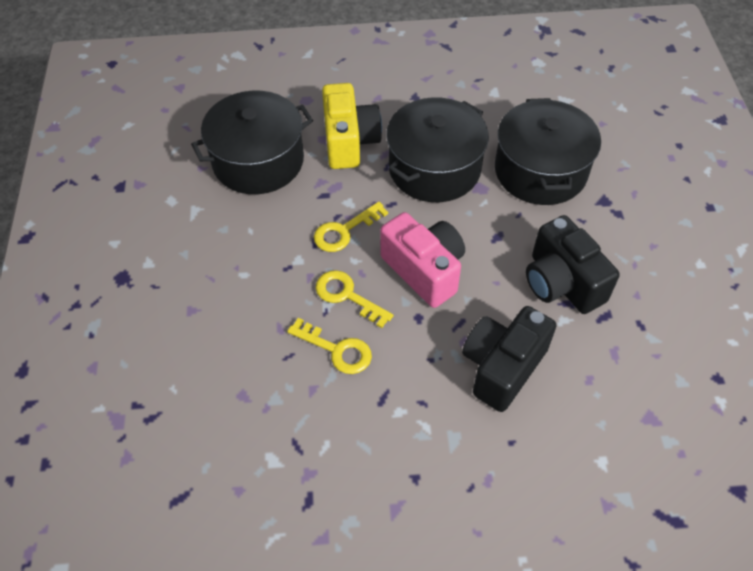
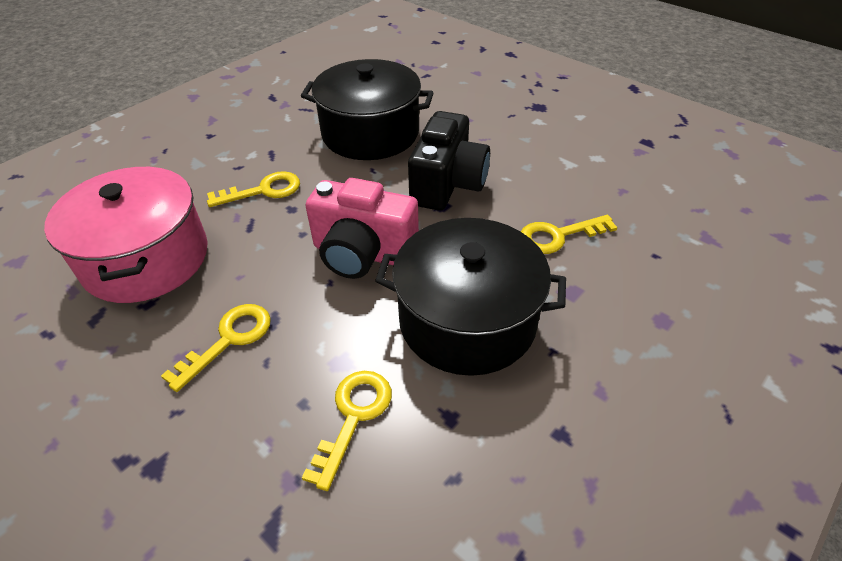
black camera: [462,306,556,412] [526,215,620,314] = 2 -> [408,111,490,211] = 1
black pot: [191,91,313,194] [386,97,489,202] [495,98,601,205] = 3 -> [301,59,433,160] [375,218,566,376] = 2
pink pot: none = 0 -> [44,167,208,303] = 1
yellow camera: [322,83,382,169] = 1 -> none = 0
yellow key: [287,318,372,374] [314,202,388,252] [316,270,393,328] = 3 -> [161,304,271,392] [207,171,300,207] [302,371,392,491] [521,215,617,254] = 4

